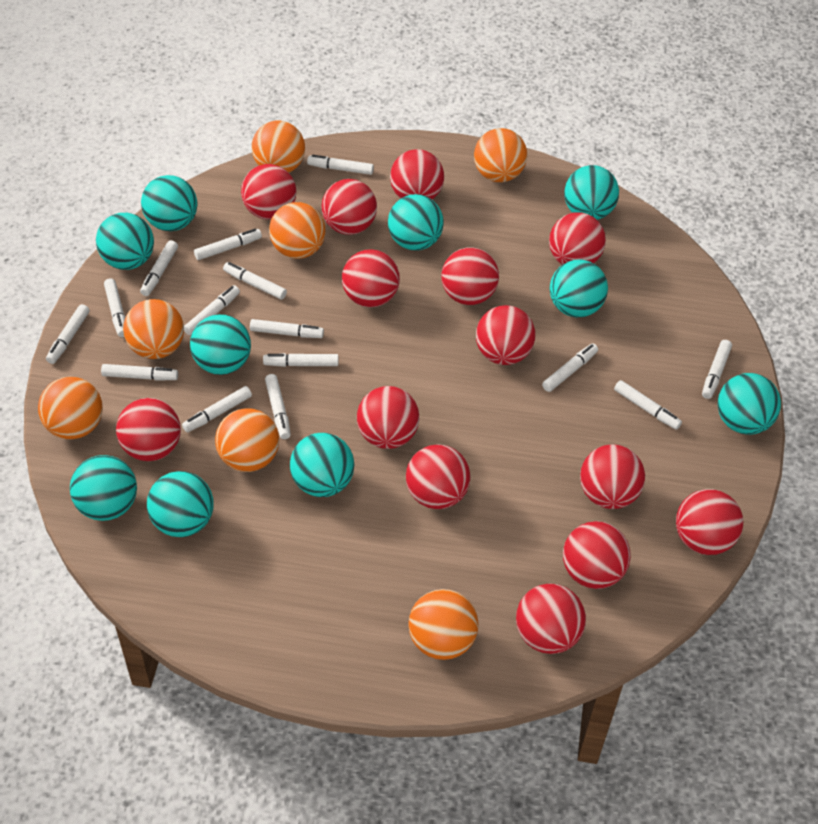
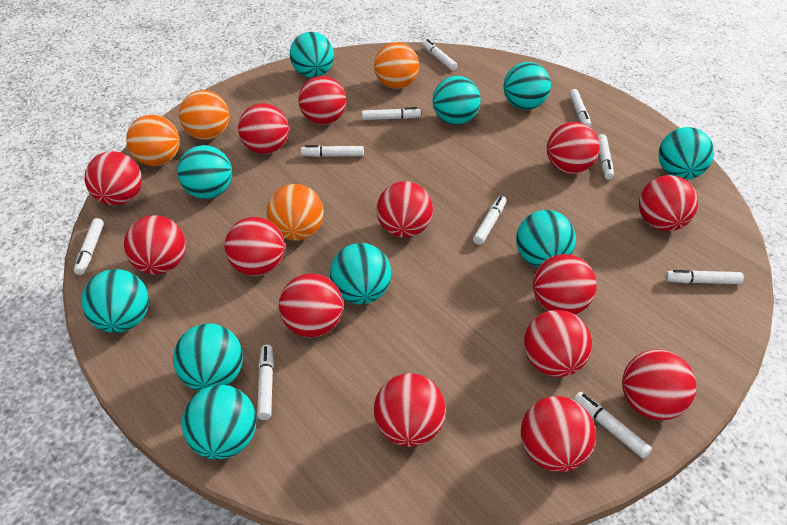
orange ball: [38,377,103,440] [123,299,184,359] [215,408,279,472] [252,120,305,173] [269,202,326,259] [408,589,479,660] [474,128,527,182] = 7 -> [126,115,180,166] [179,90,229,140] [267,184,324,241] [374,42,419,89] = 4
white marker: [46,304,90,364] [101,364,178,380] [104,278,126,337] [140,240,178,296] [182,386,252,432] [184,285,240,336] [194,229,262,260] [223,262,287,300] [250,319,324,338] [263,353,338,367] [265,374,291,439] [307,155,374,175] [542,343,598,392] [614,380,682,430] [702,340,732,399] = 15 -> [74,218,104,275] [257,345,274,420] [301,145,364,157] [362,107,421,120] [422,39,458,71] [473,196,506,245] [569,89,591,127] [574,392,652,459] [598,134,614,180] [665,270,744,284] = 10

